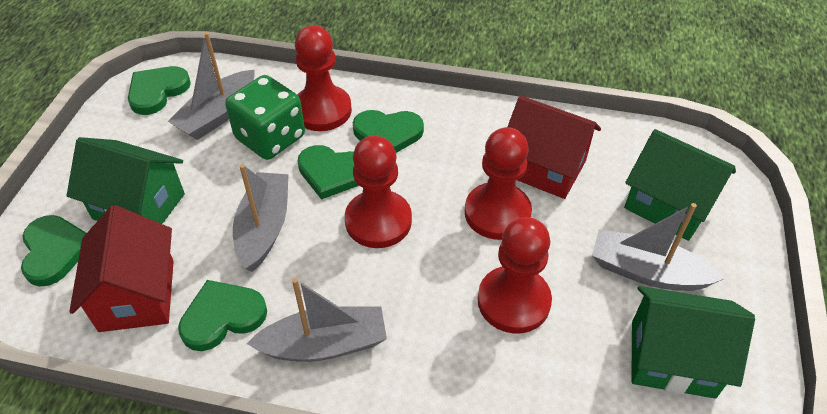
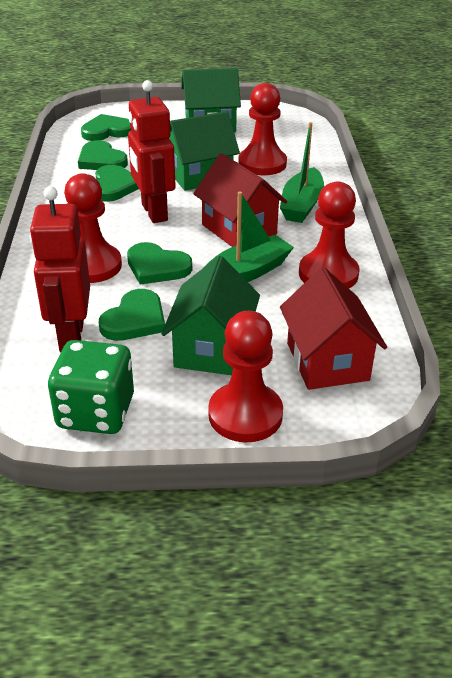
green boat: none = 0 -> [205,192,294,282] [280,122,324,223] = 2
grey boat: [168,32,254,140] [233,164,289,272] [247,278,387,362] [592,203,725,291] = 4 -> none = 0
red robot: none = 0 -> [30,186,90,353] [128,80,176,223] = 2

